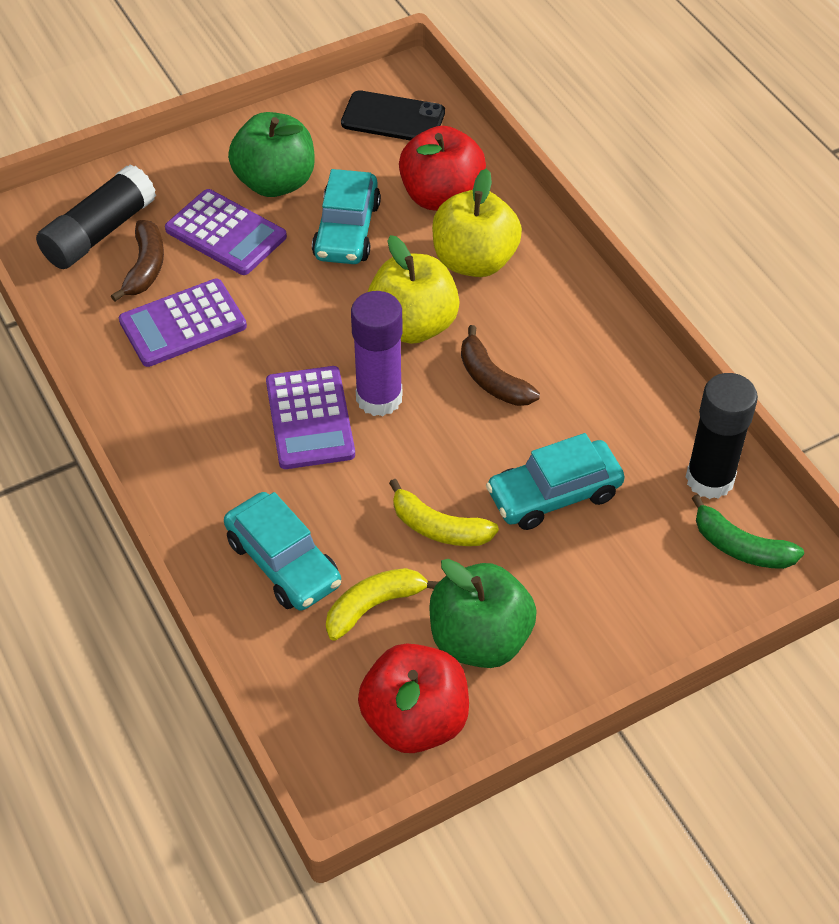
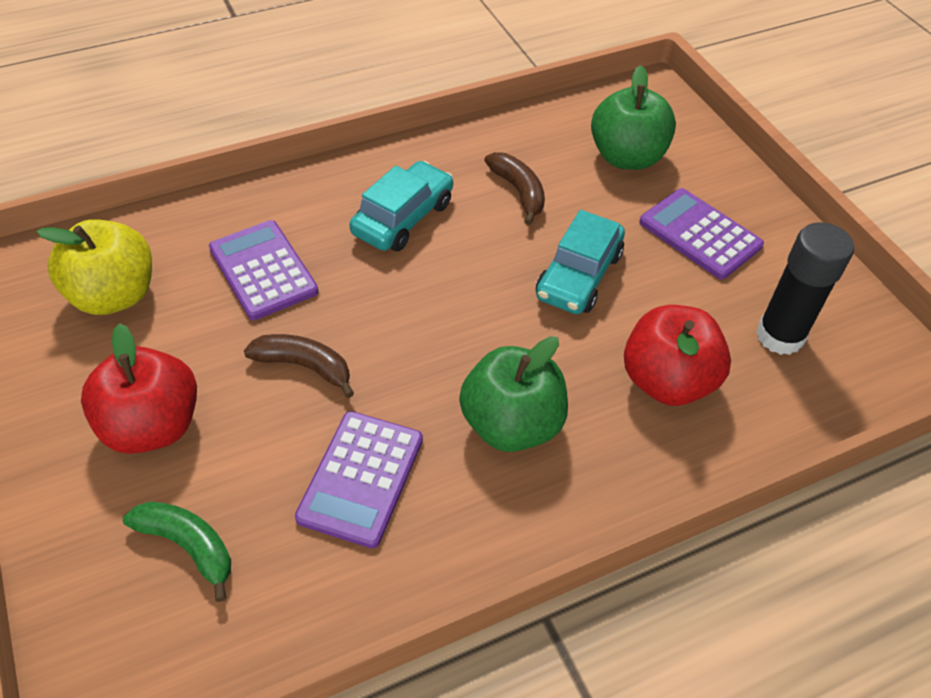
black glue stick: [36,164,156,269] [686,373,758,499] = 2 -> [756,222,854,355] = 1
black phone: [341,90,445,140] = 1 -> none = 0
purple glue stick: [351,291,403,416] = 1 -> none = 0
turquoise car: [224,492,341,611] [312,169,381,264] [486,433,625,530] = 3 -> [349,161,453,251] [536,210,625,314] = 2
yellow apple: [368,235,460,344] [432,168,522,277] = 2 -> [37,219,152,315] = 1
yellow banana: [326,568,439,641] [389,479,499,546] = 2 -> none = 0

